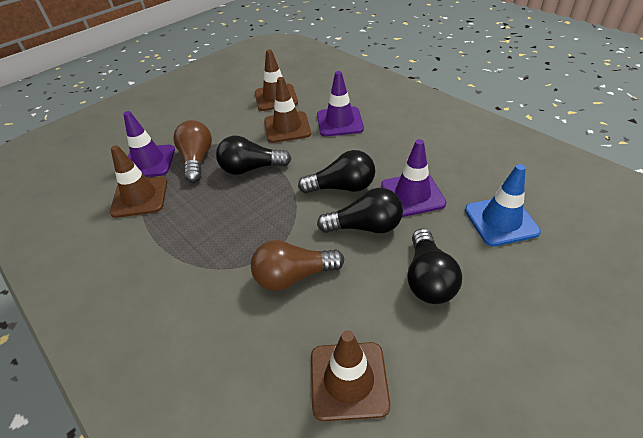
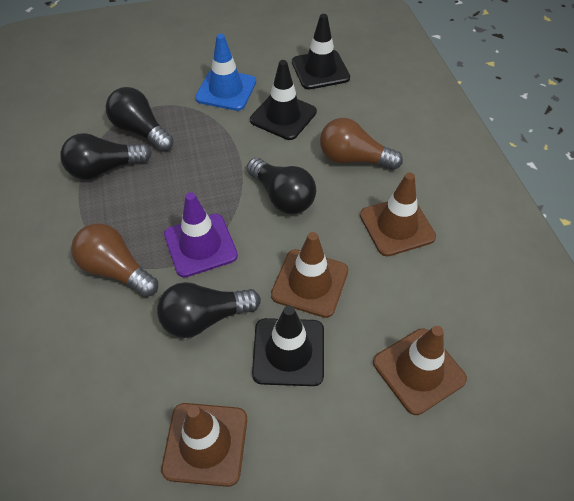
black traffic cone: none = 0 -> [250,60,317,140] [252,305,324,386] [292,14,350,89] = 3
purple traffic cone: [123,111,175,177] [317,71,364,137] [381,139,446,217] = 3 -> [164,192,238,277] = 1

